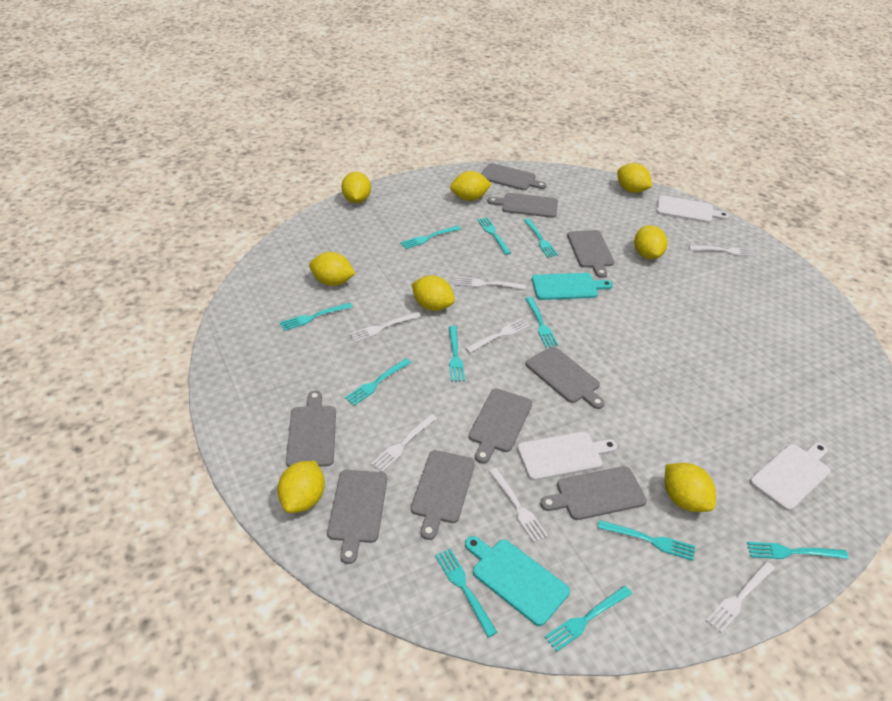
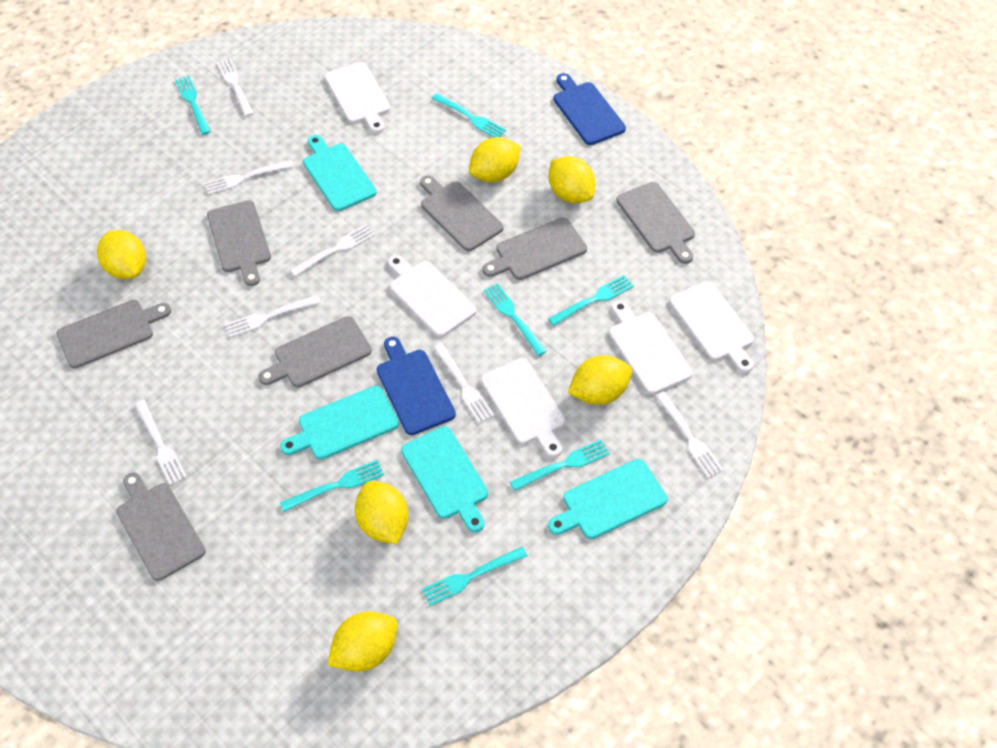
blue cutting board: none = 0 -> [377,337,456,435] [553,73,626,145] = 2
grey cutting board: [286,391,336,467] [327,470,387,564] [411,450,475,540] [469,388,532,463] [480,163,547,190] [488,193,558,218] [526,347,605,409] [540,466,647,520] [567,230,614,278] = 9 -> [57,300,171,368] [116,473,206,581] [207,200,271,286] [258,316,372,388] [420,176,503,251] [482,217,587,280] [616,182,695,264] = 7
turquoise cutting board: [465,536,570,626] [532,273,613,300] = 2 -> [280,386,399,460] [303,135,377,211] [401,426,488,533] [548,459,668,539] = 4
turquoise fork: [280,303,353,331] [345,358,411,406] [400,226,461,249] [435,549,497,637] [449,326,465,381] [478,217,511,255] [524,219,558,257] [525,297,558,347] [545,585,632,652] [598,520,695,561] [747,542,849,559] = 11 -> [175,75,210,135] [280,460,384,512] [422,546,528,606] [431,93,506,138] [484,283,547,356] [510,440,610,491] [548,275,634,326] = 7
white cutting board: [517,432,617,481] [656,195,729,223] [750,443,831,511] = 3 -> [325,62,391,133] [388,255,477,337] [481,358,565,458] [609,300,693,394] [669,281,754,373] = 5
yellow lemon: [277,461,325,513] [309,252,355,286] [341,172,371,203] [412,275,455,311] [450,171,491,201] [617,163,652,193] [634,225,667,259] [665,463,716,512] = 8 -> [97,230,146,279] [328,612,398,672] [355,481,408,545] [469,137,521,182] [548,156,595,203] [568,355,632,405] = 6

